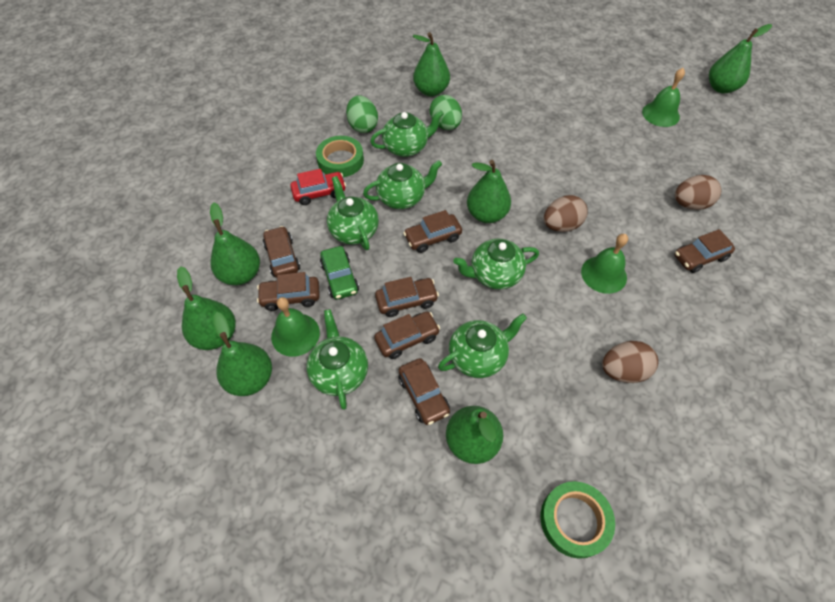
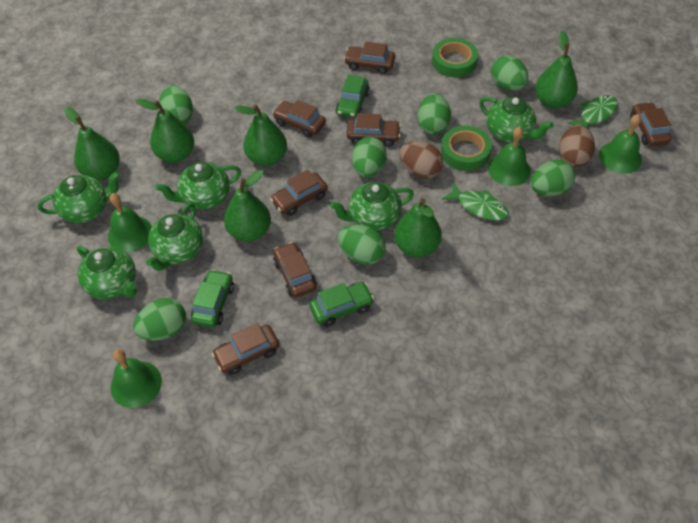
brown egg: [544,195,588,232] [602,341,658,383] [675,175,721,210] = 3 -> [400,141,444,179] [559,125,595,167] = 2
green bell: [271,297,320,357] [581,234,628,294] [642,68,685,127] = 3 -> [108,193,152,252] [111,349,162,408] [488,127,531,186] [599,114,642,174] = 4
green car: [320,246,359,300] = 1 -> [191,269,234,328] [309,282,374,327] [336,75,370,118] = 3
green egg: [346,95,378,133] [430,95,462,130] = 2 -> [133,298,186,341] [159,85,193,123] [338,224,385,265] [352,137,387,177] [418,93,451,134] [491,55,528,91] [530,160,575,196] = 7
green fish: none = 0 -> [442,182,509,221] [568,95,618,128] = 2
green pear: [177,266,236,350] [210,203,260,285] [213,312,272,396] [413,32,450,97] [446,406,503,464] [467,160,511,223] [709,24,772,93] = 7 -> [64,107,120,180] [136,99,194,163] [224,170,271,242] [234,104,287,166] [394,198,442,257] [535,31,578,108] = 6
red car: [290,169,346,205] = 1 -> none = 0

